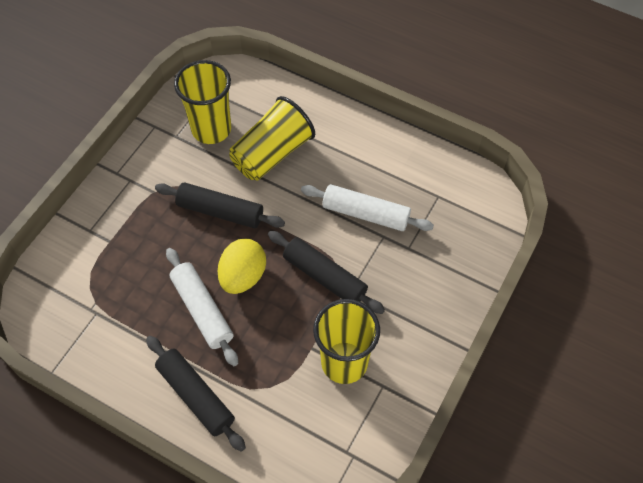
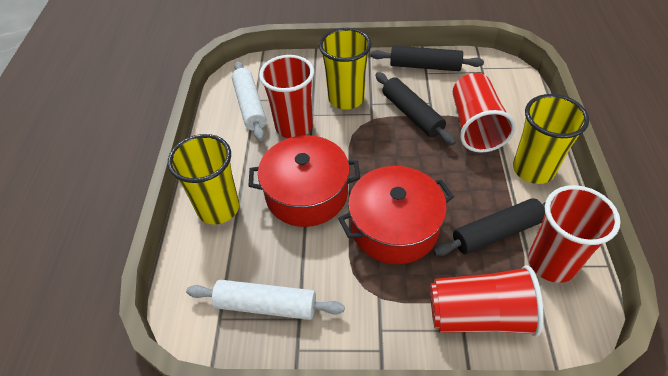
red cup: none = 0 -> [259,55,314,138] [430,265,544,337] [453,73,515,153] [528,185,621,283] = 4
red pot: none = 0 -> [249,135,360,227] [338,166,454,264] = 2
yellow egg: [218,239,266,294] = 1 -> none = 0

